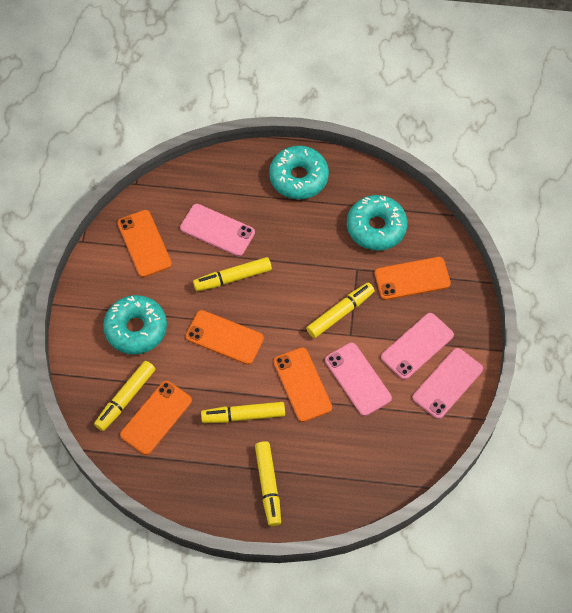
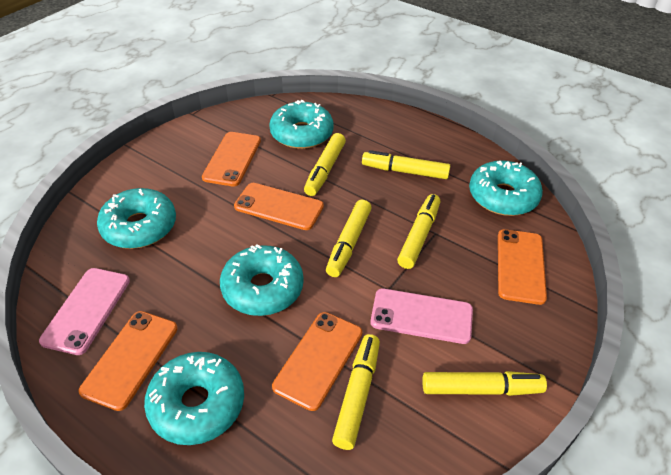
pink phone: [180,204,255,256] [325,343,392,416] [381,313,454,380] [413,348,483,419] = 4 -> [39,268,130,355] [371,288,473,344] = 2
turquoise donut: [103,295,167,355] [269,146,329,199] [347,195,408,251] = 3 -> [97,188,176,249] [144,352,244,445] [220,244,304,316] [269,100,334,149] [469,160,543,216] = 5
yellow marker: [94,361,155,431] [193,257,272,291] [201,402,285,423] [255,441,281,526] [306,282,375,338] = 5 -> [304,133,346,196] [326,199,372,277] [332,334,380,450] [362,150,450,179] [397,194,440,269] [422,371,547,396] = 6

